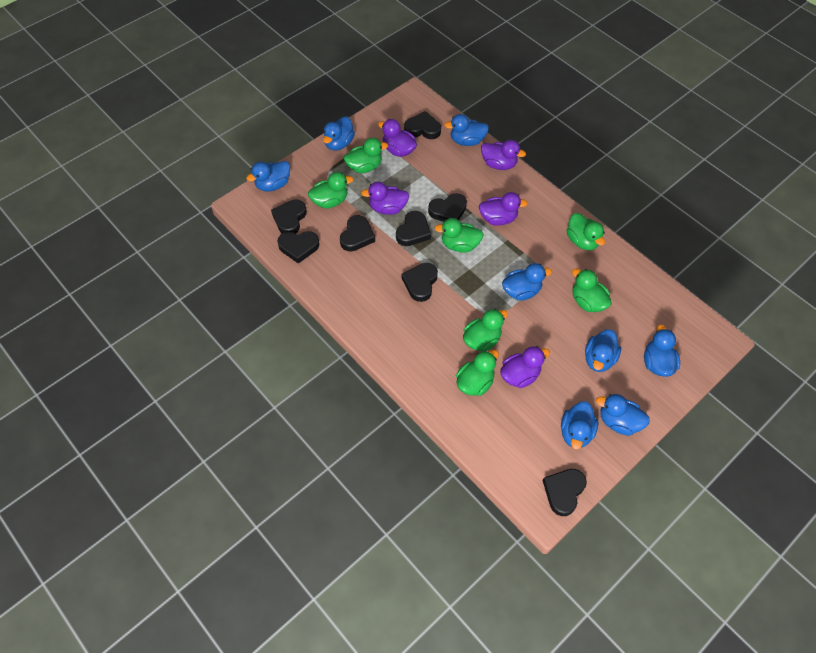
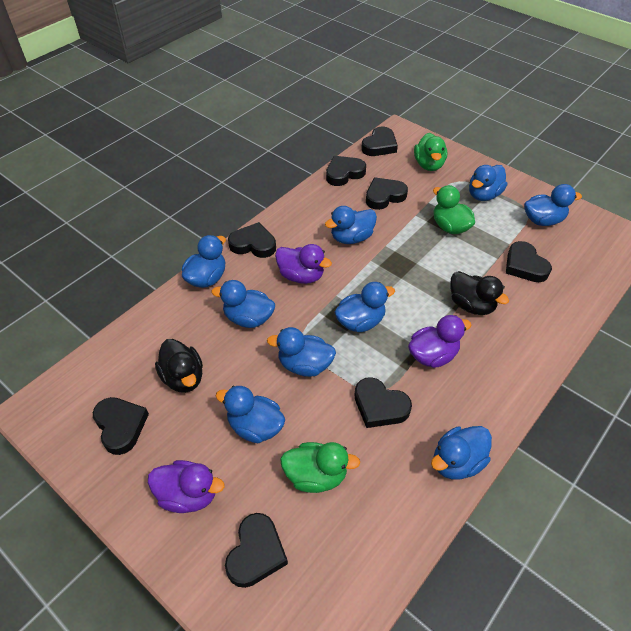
black duck: none = 0 -> [155,339,203,393] [450,271,509,315] = 2
blue duck: [246,161,290,191] [323,116,355,151] [444,114,489,146] [502,263,552,301] [561,401,598,449] [585,329,621,372] [596,394,650,436] [644,325,680,377] = 8 -> [182,235,226,288] [212,280,275,328] [216,386,285,443] [267,327,336,377] [325,206,377,244] [335,282,395,332] [431,426,492,480] [469,165,507,201] [524,184,582,226] = 9
green duck: [308,172,353,208] [344,138,388,173] [435,218,484,253] [456,350,499,396] [463,309,508,351] [567,213,605,250] [572,269,612,312] = 7 -> [280,442,360,493] [414,133,447,171] [433,185,475,234] = 3
purple duck: [361,182,409,215] [378,119,417,157] [479,192,528,226] [481,140,526,170] [500,346,550,388] = 5 -> [148,460,224,513] [275,244,332,284] [408,315,471,368] = 3

